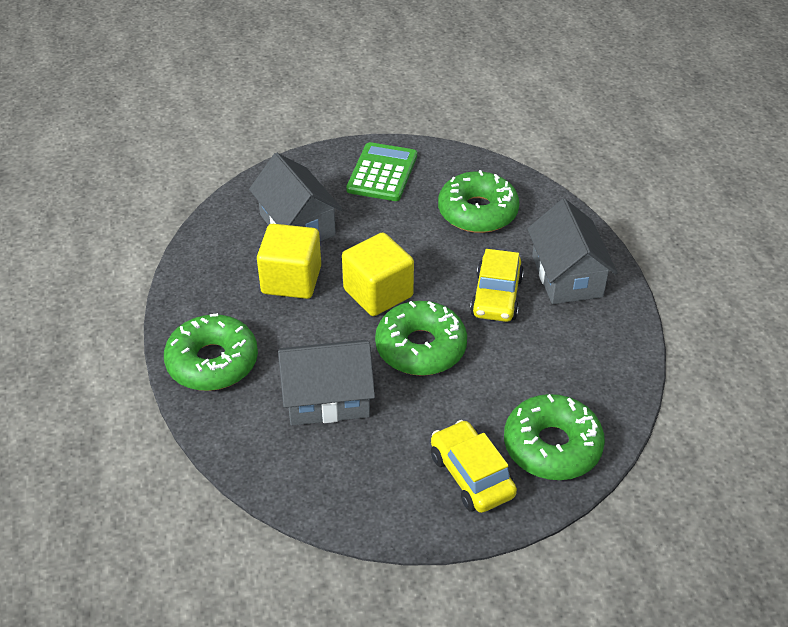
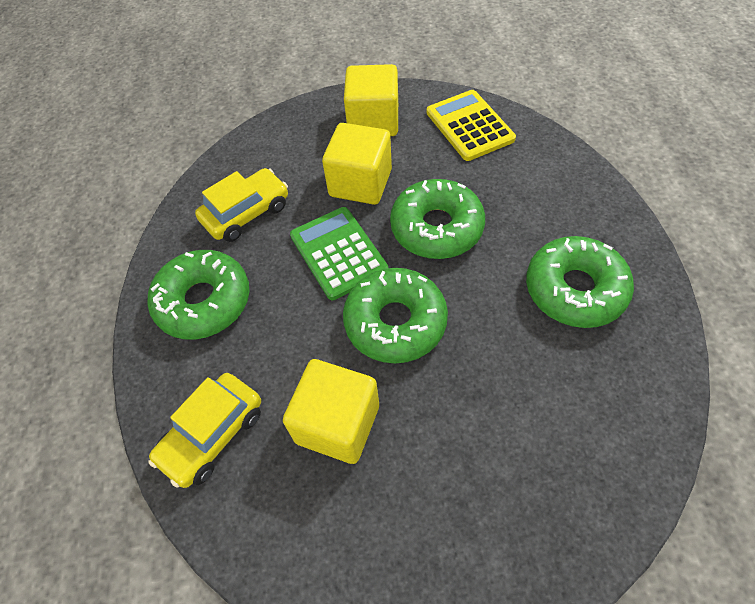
grey house: [249,153,342,241] [278,340,375,426] [527,198,618,304] = 3 -> none = 0
yellow calculator: none = 0 -> [427,90,516,161] = 1
yellow cube: [257,224,321,299] [342,233,414,316] = 2 -> [283,359,379,464] [322,123,392,205] [344,64,398,136] = 3

